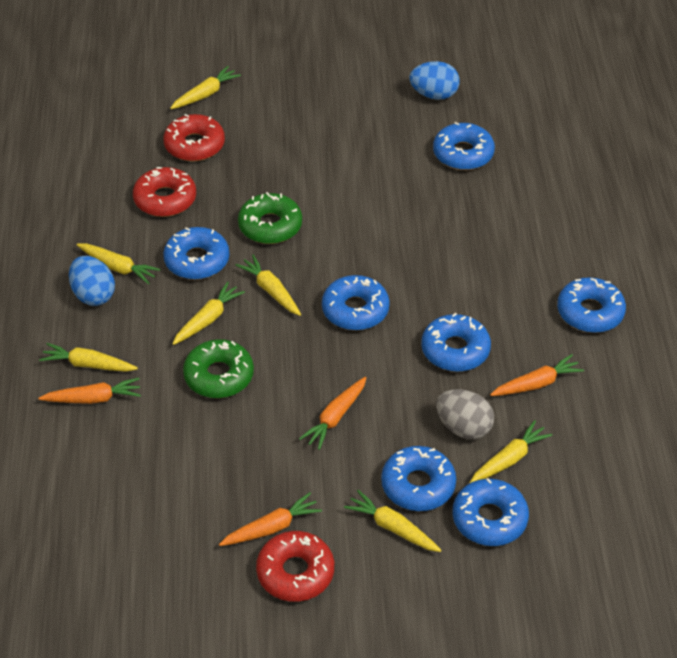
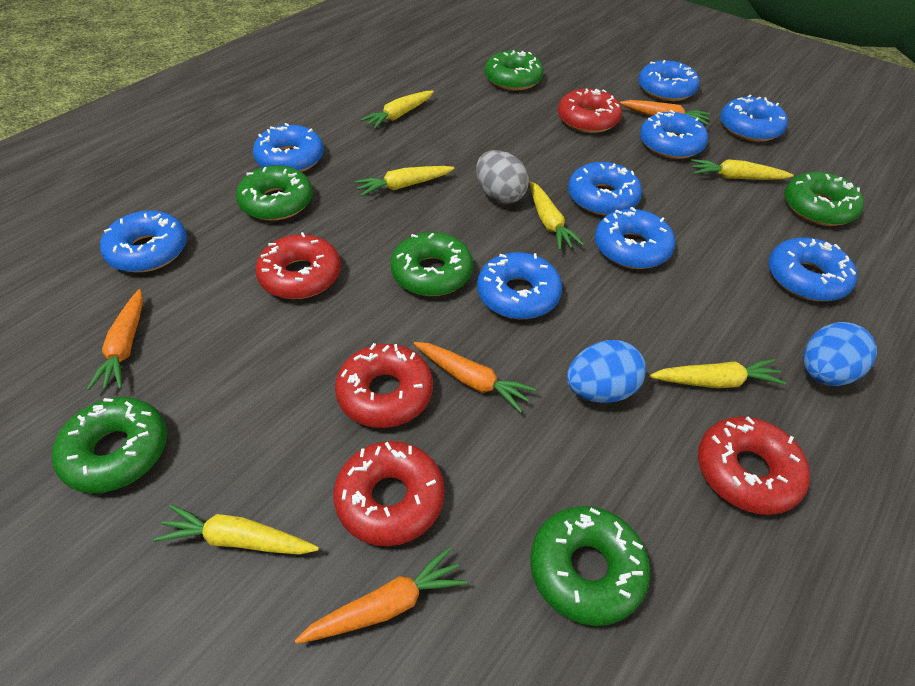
blue donut: [163,227,230,280] [322,275,390,330] [381,446,456,511] [421,313,491,372] [433,122,495,170] [453,478,529,546] [557,277,626,333] = 7 -> [100,211,187,273] [253,123,324,172] [477,252,562,319] [568,162,642,215] [595,207,675,269] [638,60,700,101] [640,110,708,159] [720,95,788,142] [768,237,857,301] = 9
green donut: [183,339,254,398] [238,192,302,244] = 2 -> [52,397,167,493] [236,165,313,221] [391,232,473,296] [485,50,544,91] [530,506,650,626] [784,172,864,226] = 6
red donut: [133,167,196,217] [163,114,225,161] [256,531,334,602] = 3 -> [255,232,341,299] [334,441,444,546] [335,343,433,428] [558,88,622,133] [698,416,810,515] = 5
yellow carrot: [39,343,138,372] [76,243,160,284] [170,66,241,109] [172,282,245,345] [235,255,301,316] [344,490,442,552] [470,420,553,483] = 7 -> [153,505,319,555] [354,166,455,196] [360,91,434,129] [529,181,584,250] [649,359,787,388] [691,159,794,180] = 6

